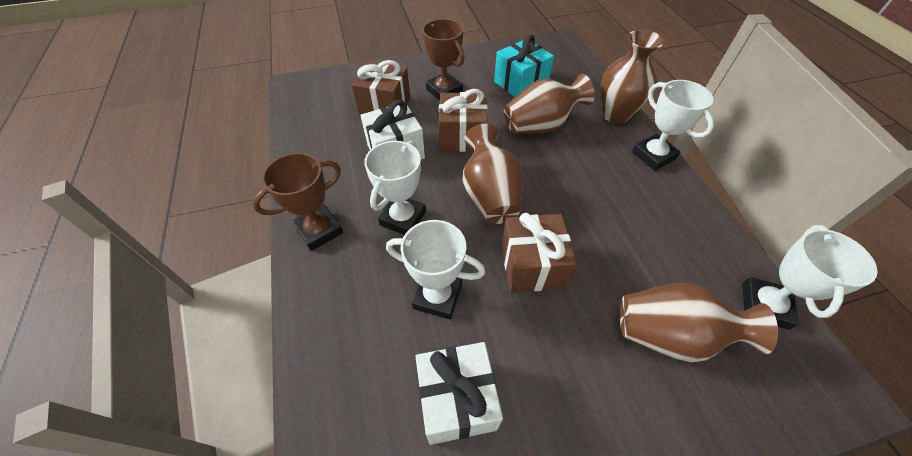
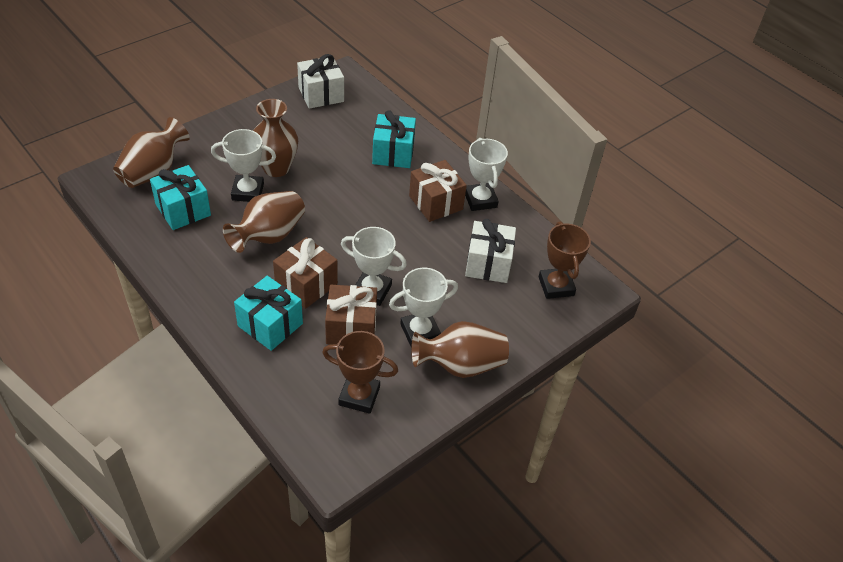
turquoise gift: [494,35,554,97] = 1 -> [150,165,211,230] [234,276,303,351] [372,110,416,168] = 3

